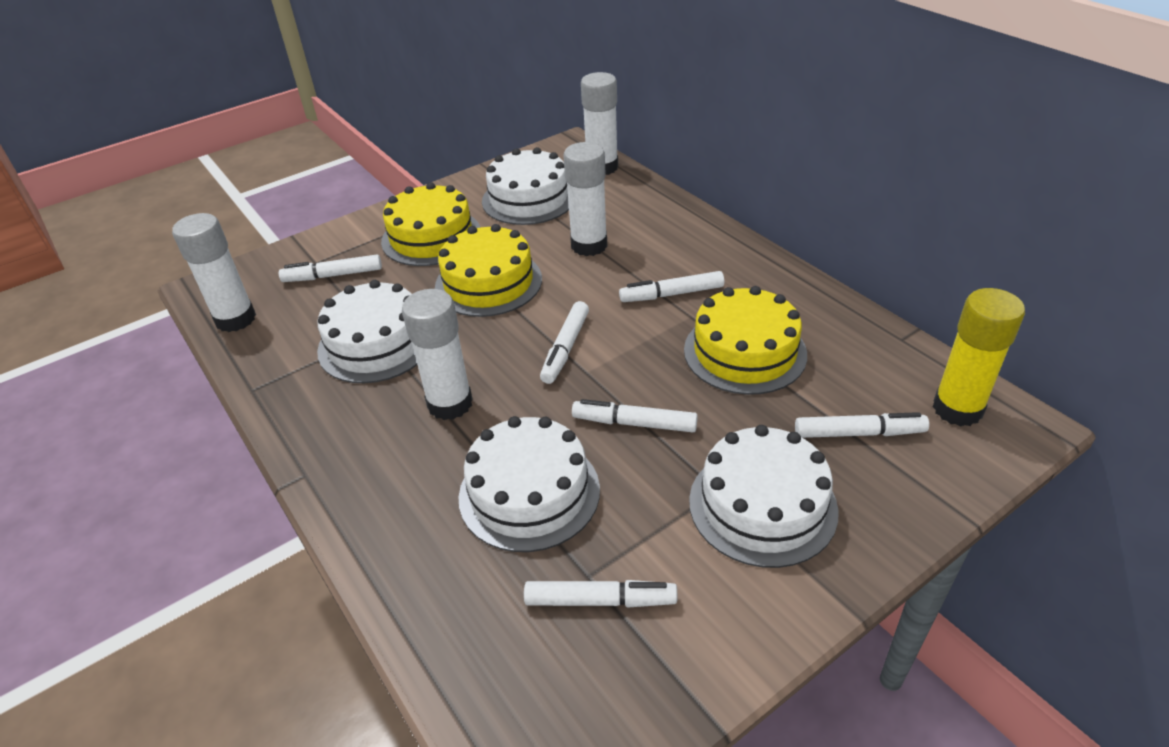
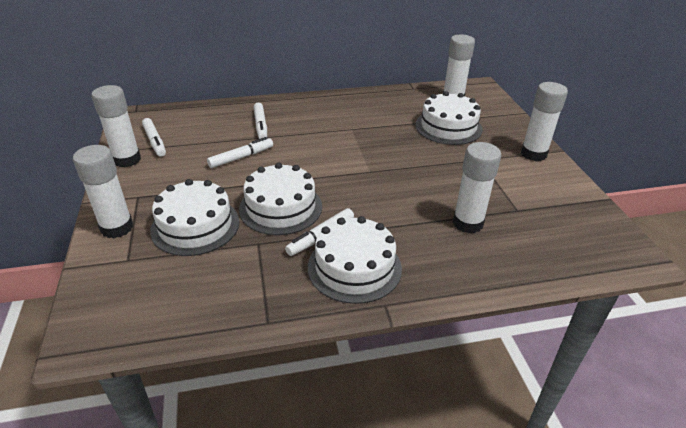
white glue stick: [172,213,256,332] [402,289,473,420] [563,142,607,256] [581,72,618,175] = 4 -> [73,145,133,238] [91,85,141,167] [443,34,475,96] [453,142,502,233] [521,82,568,161] = 5
white marker: [279,254,382,282] [524,580,677,608] [540,301,589,384] [572,399,698,432] [619,271,724,302] [795,412,929,438] = 6 -> [142,118,166,157] [207,137,273,168] [253,103,267,139] [285,208,354,256] = 4
yellow cake: [381,182,480,266] [435,224,542,317] [684,286,807,395] = 3 -> none = 0
yellow glue stick: [933,288,1025,426] = 1 -> none = 0

